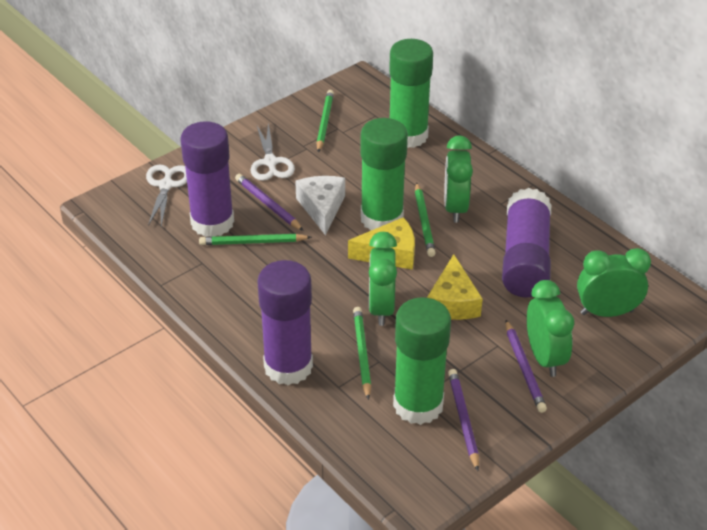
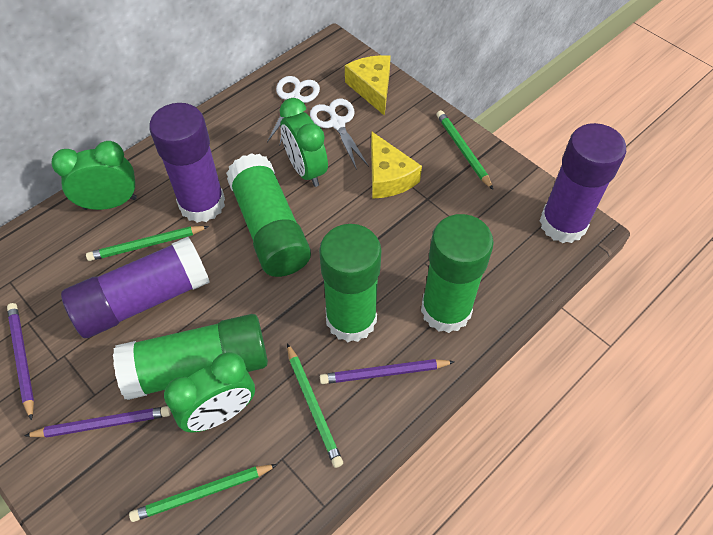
green clock: [369,232,397,326] [444,135,473,223] [527,280,574,377] [577,248,651,317] = 4 -> [51,141,137,210] [164,352,255,433] [280,98,328,187] = 3
green glue stick: [360,118,408,231] [389,39,433,148] [393,297,451,425] = 3 -> [113,314,268,400] [226,153,311,277] [319,224,381,342] [421,214,494,333] = 4
white cheese: [295,176,345,235] = 1 -> none = 0

